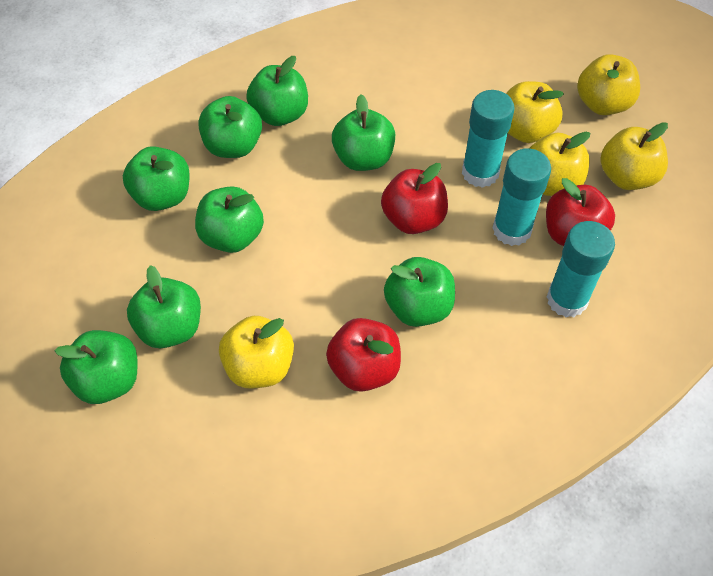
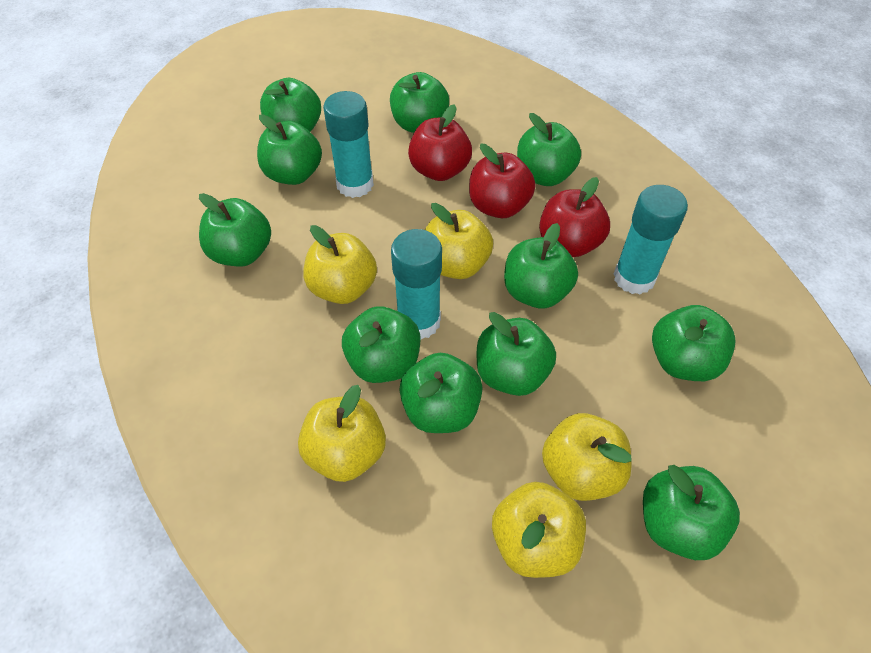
green apple: [54,330,137,404] [123,146,190,211] [127,265,201,348] [195,186,264,253] [198,96,262,158] [246,56,308,126] [332,94,395,171] [384,257,455,327] = 8 -> [199,193,271,267] [257,114,322,185] [260,78,321,132] [342,306,420,383] [390,72,449,133] [399,353,483,433] [477,312,556,396] [504,223,578,309] [517,113,581,186] [643,465,740,560] [652,305,736,381] = 11

